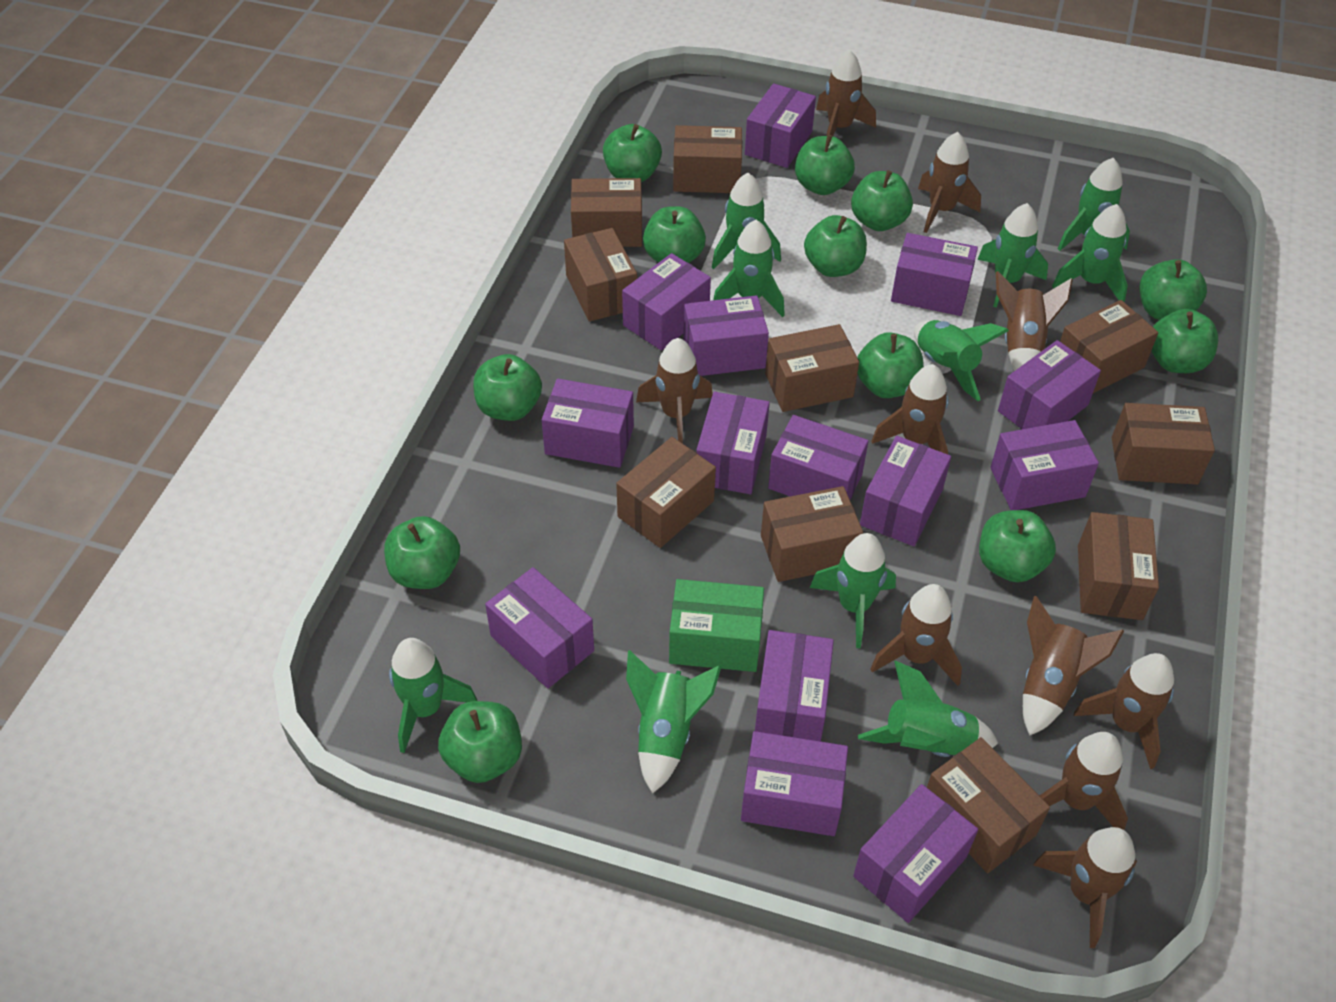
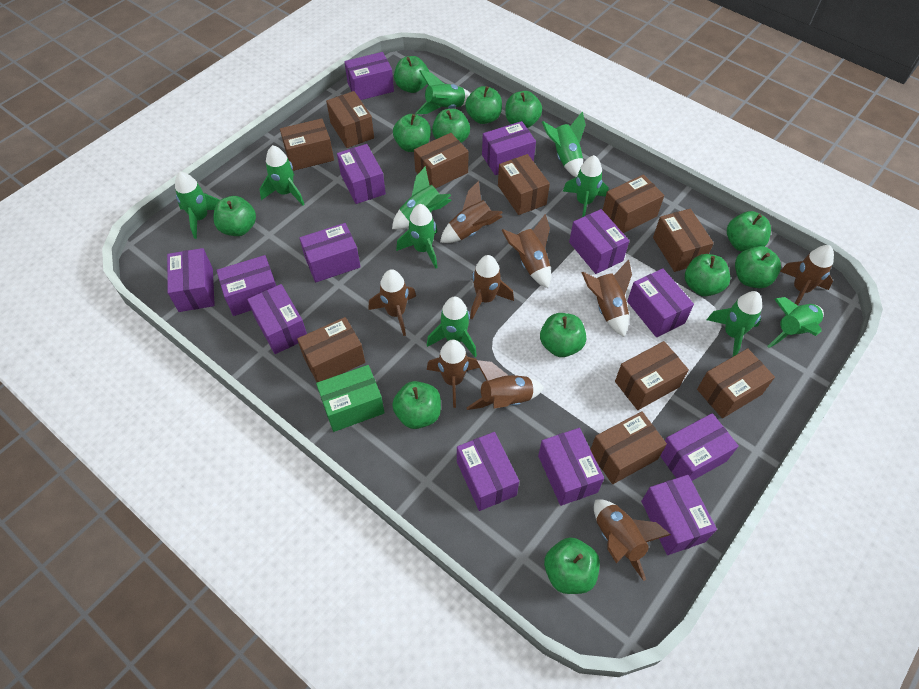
brown rocket: [636,338,713,444] [816,49,876,136] [871,584,962,686] [872,364,949,454] [918,132,981,233] [996,271,1073,371] [1023,596,1124,736] [1033,827,1137,948] [1040,732,1128,830] [1074,653,1174,769] = 10 -> [368,269,416,336] [427,340,479,408] [440,181,503,243] [467,360,544,410] [470,255,514,319] [502,214,551,288] [582,259,632,337] [594,499,671,581] [780,245,834,305] = 9
purple box: [485,567,594,688] [542,379,634,468] [622,253,711,351] [683,295,769,376] [696,392,770,494] [741,731,848,836] [745,83,816,168] [755,630,834,742] [768,415,868,499] [853,784,978,923] [860,436,951,546] [891,233,978,316] [990,420,1099,510] [998,340,1101,429] = 14 -> [167,248,215,312] [216,255,276,316] [247,284,307,354] [300,223,360,282] [337,144,386,204] [344,52,394,100] [457,432,519,511] [482,121,536,175] [538,428,604,506] [569,209,629,274] [627,268,694,337] [641,475,717,555] [660,413,739,481] = 13

